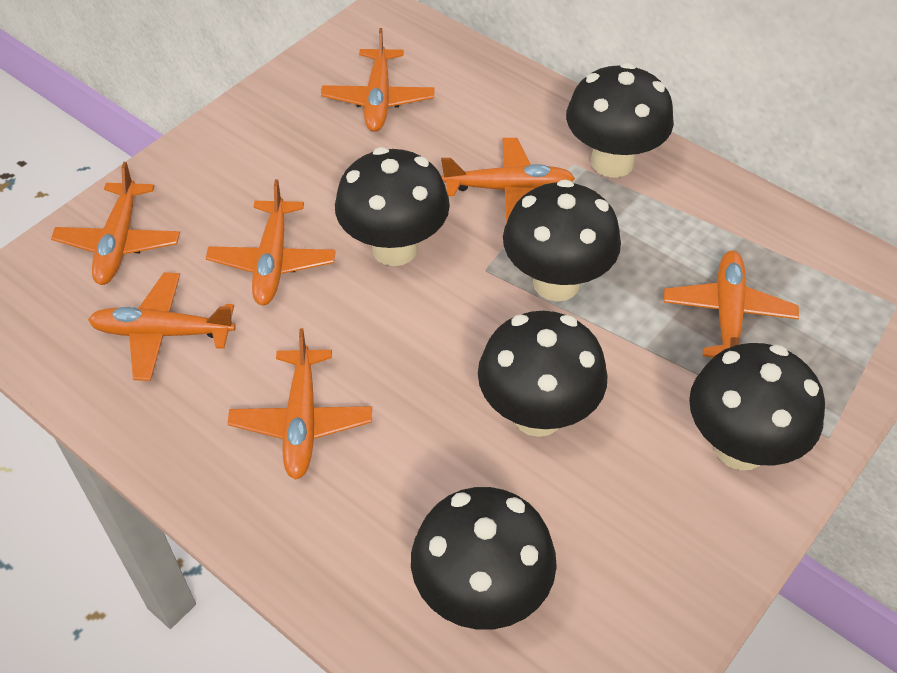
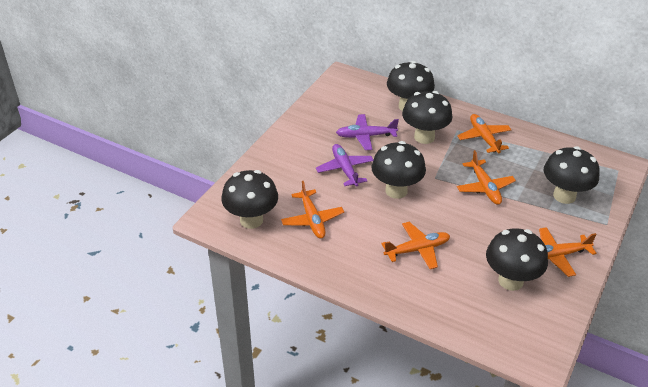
orange plane: [51,162,180,285] [88,272,236,381] [206,179,336,305] [227,328,372,480] [321,28,435,132] [441,138,575,223] [664,251,799,358] = 7 -> [281,181,344,238] [381,222,450,269] [457,114,512,153] [457,150,516,205] [539,227,597,277] = 5
purple plane: none = 0 -> [316,144,373,187] [336,114,399,150] = 2

